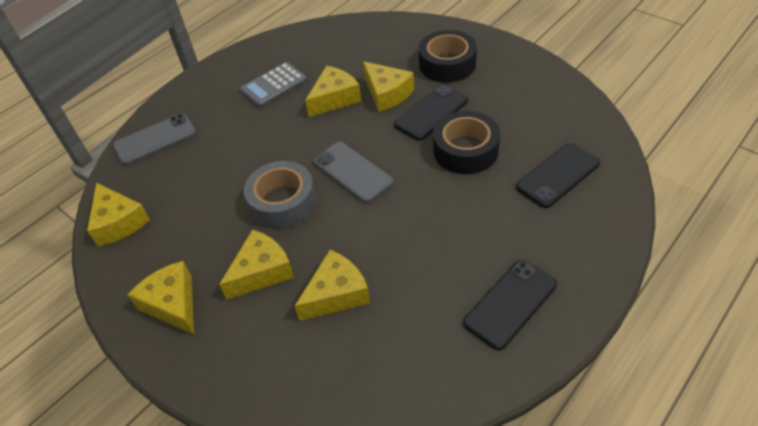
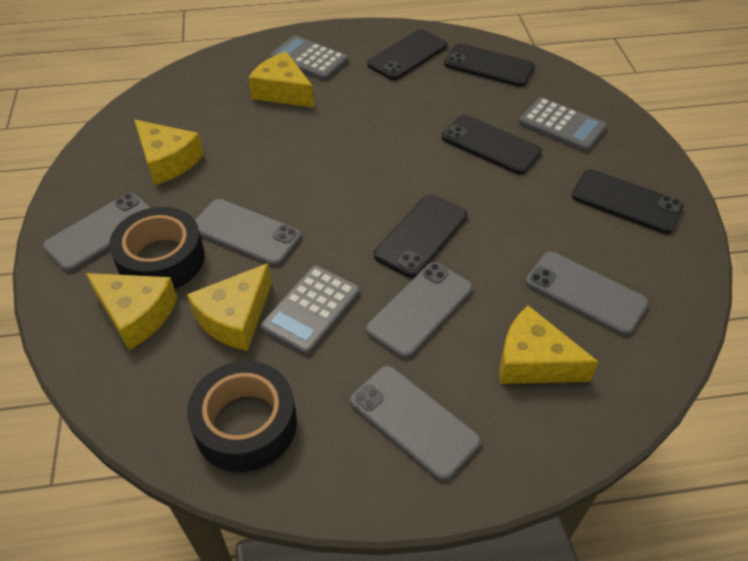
black phone: [394,85,468,141] [463,260,557,350] [516,143,600,208] = 3 -> [367,29,447,80] [374,194,467,278] [442,115,542,174] [444,43,535,87] [572,169,684,234] = 5
grey calculator: [240,62,307,107] = 1 -> [260,266,360,355] [270,36,348,80] [519,97,607,151] = 3
grey phone: [113,114,196,165] [313,142,394,203] = 2 -> [42,193,151,272] [195,199,301,266] [350,366,481,481] [366,262,472,358] [525,252,649,335] = 5
grey tape: [244,161,316,229] = 1 -> none = 0
yellow cheese: [87,183,150,246] [128,261,194,335] [219,230,294,300] [295,250,370,321] [305,66,361,117] [363,61,414,112] = 6 -> [86,273,177,350] [134,120,204,185] [187,263,272,351] [248,52,314,108] [499,306,599,384] = 5

